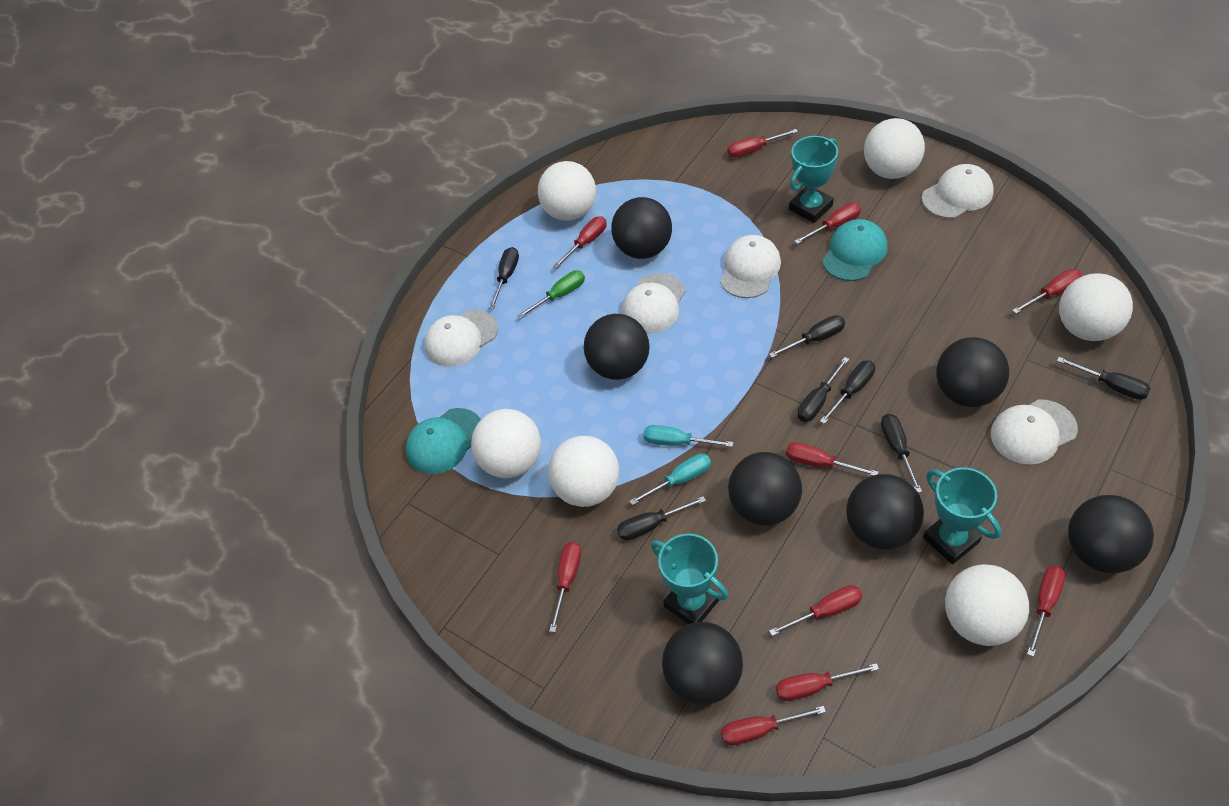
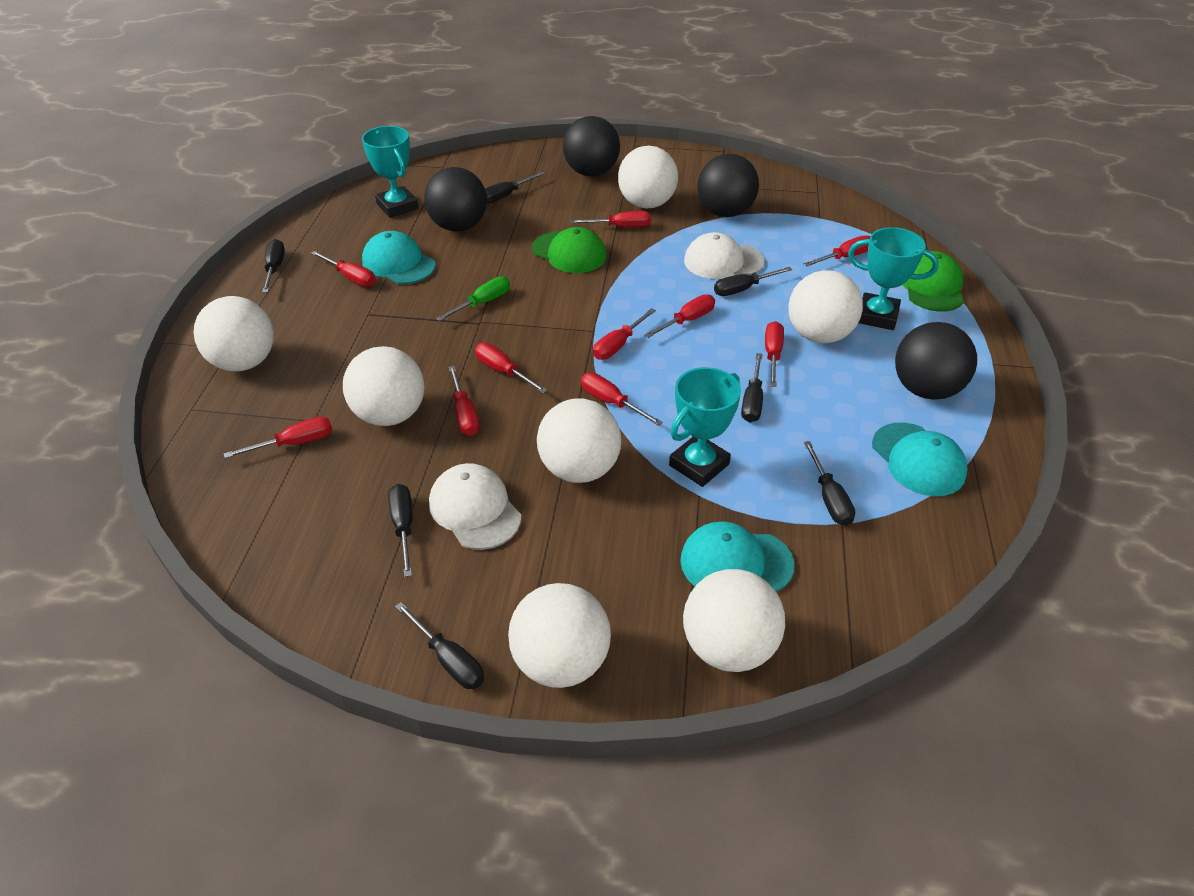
black ball: [584,314,650,380] [611,197,672,259] [662,622,743,705] [728,452,802,525] [846,474,924,550] [936,337,1009,407] [1068,495,1154,573] = 7 -> [424,167,487,232] [563,116,620,176] [697,154,759,217] [895,322,977,400] = 4
green cap: none = 0 -> [532,227,606,273] [903,251,964,312] = 2
turquoise cap: [406,408,481,474] [822,219,887,281] = 2 -> [362,231,436,284] [680,521,795,592] [872,423,967,496] = 3
turquoise screwdriver: [629,454,711,505] [644,425,734,447] = 2 -> none = 0
white ball: [471,409,541,478] [538,161,596,221] [548,436,619,507] [864,118,925,179] [945,564,1029,646] [1059,273,1133,341] = 6 -> [193,296,274,371] [343,346,424,426] [508,583,611,688] [537,398,621,483] [618,146,678,209] [683,569,785,672] [788,270,863,343] = 7
white cap: [424,309,498,367] [622,273,686,333] [720,235,781,298] [922,164,994,219] [991,399,1078,465] = 5 -> [429,463,522,550] [684,232,765,279] = 2

